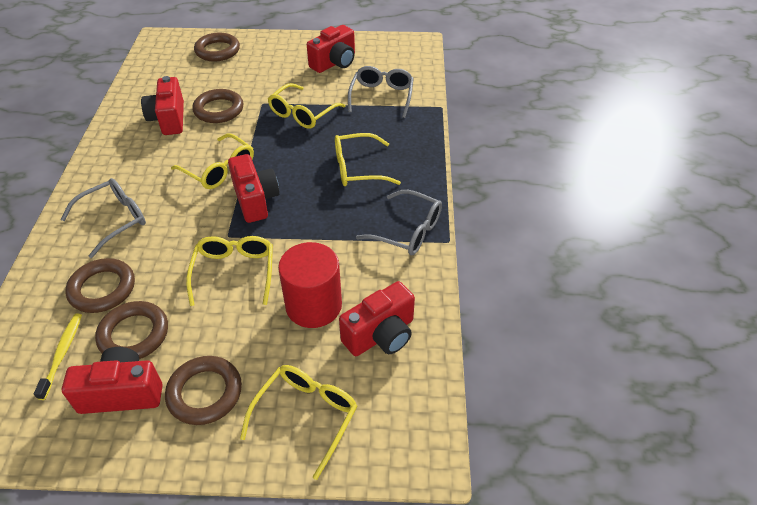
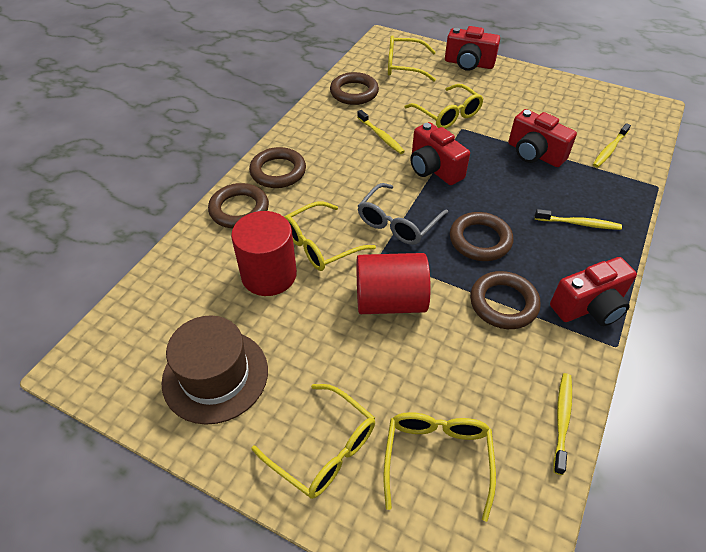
brown hat: none = 0 -> [161,315,268,425] = 1
grey glasses: [61,178,146,258] [348,66,414,118] [356,190,442,255] = 3 -> [358,183,448,245] = 1
red camera: [62,347,163,414] [141,76,184,135] [228,154,280,223] [307,25,355,73] [339,281,415,356] = 5 -> [410,122,470,185] [445,26,500,71] [508,109,577,167] [550,257,637,326] = 4
red cylinder: [278,242,342,328] = 1 -> [231,211,297,296] [357,253,431,314] = 2
yellow toothbrush: [34,313,82,400] = 1 -> [357,110,405,154] [535,209,622,230] [553,373,572,475] [593,123,631,168] = 4

